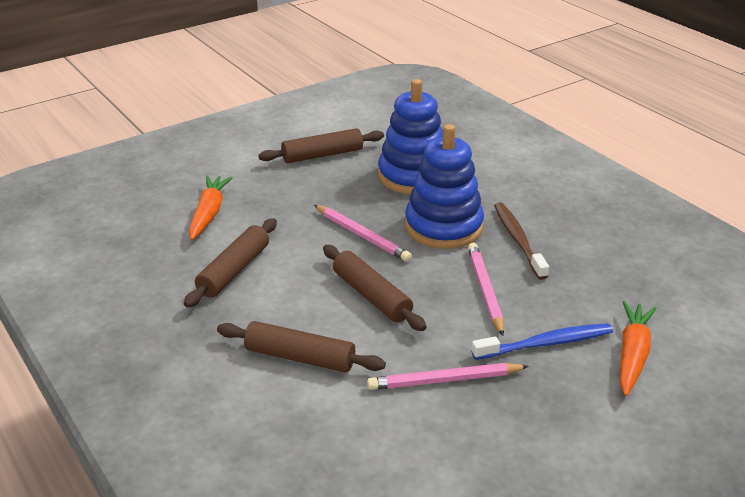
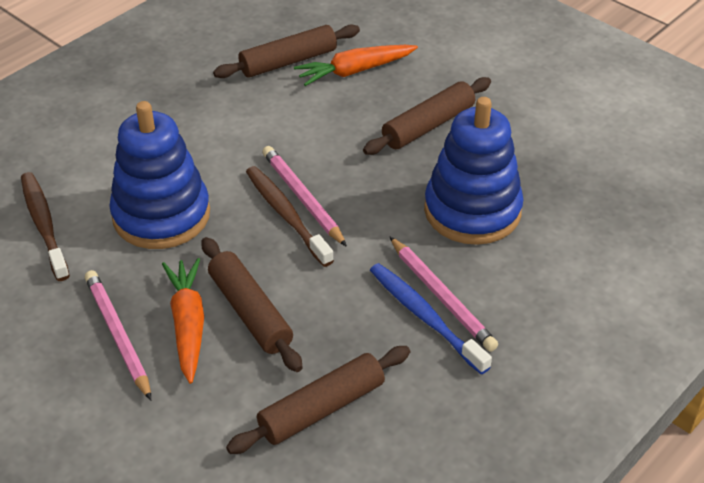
brown toothbrush: [494,202,549,280] = 1 -> [21,172,70,281] [246,166,334,267] = 2

